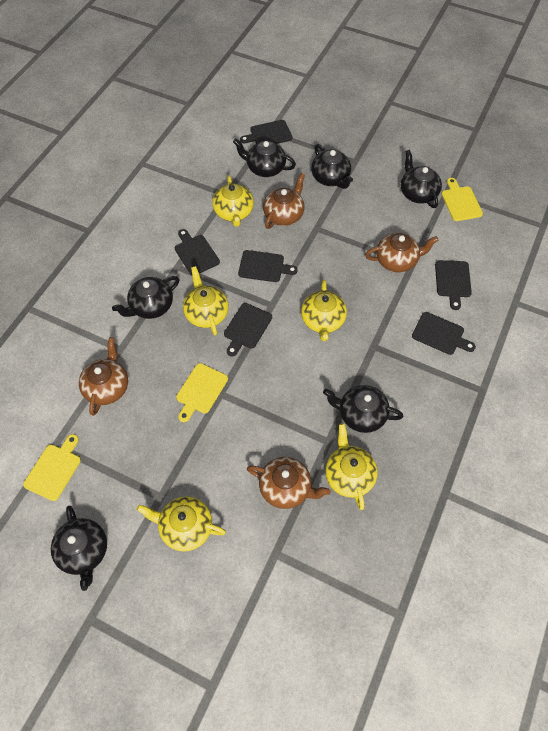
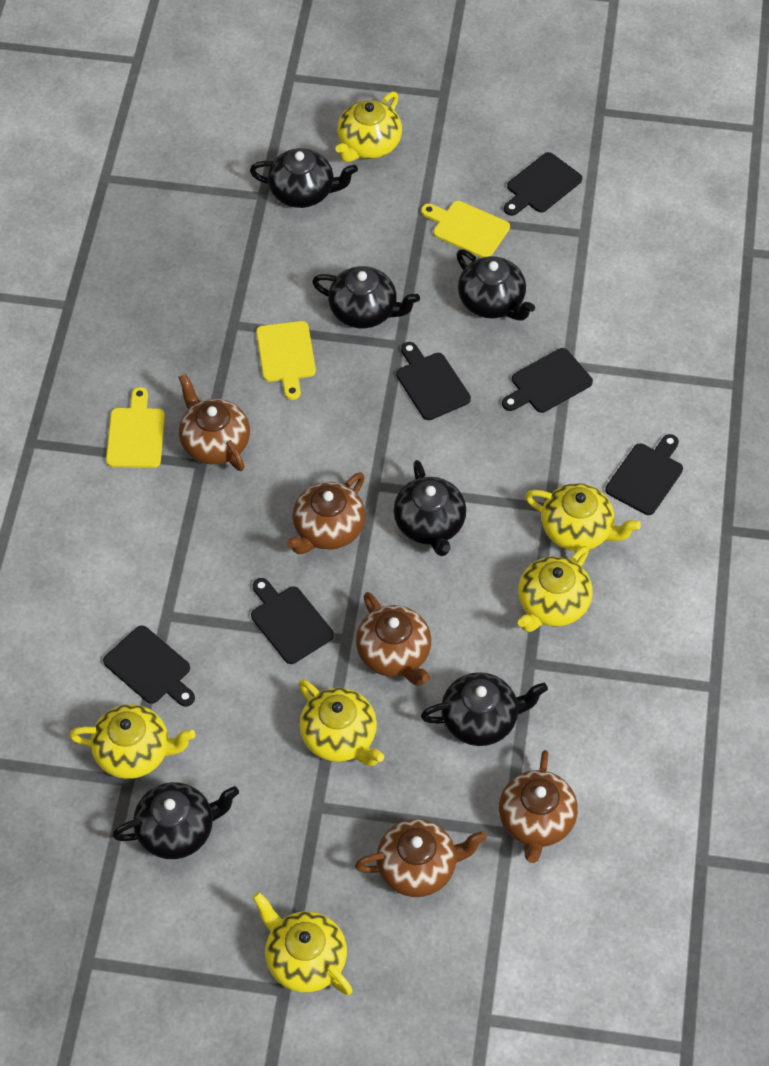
brown teapot: [79,338,128,416] [247,457,331,509] [263,173,305,229] [365,233,438,273] = 4 -> [179,374,250,471] [286,472,366,554] [355,819,487,897] [356,592,431,686] [499,750,578,863] = 5
yellow teapot: [137,497,226,551] [183,266,229,335] [212,175,254,227] [301,280,347,341] [325,423,378,510] = 5 -> [69,704,196,779] [252,892,353,995] [298,679,384,766] [335,92,402,162] [518,546,593,632] [525,483,641,551] = 6

